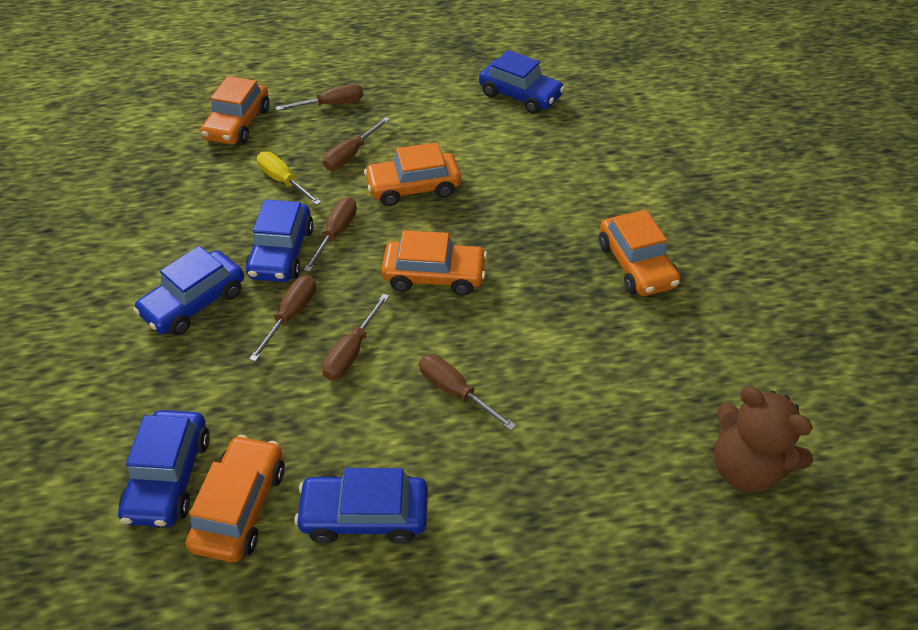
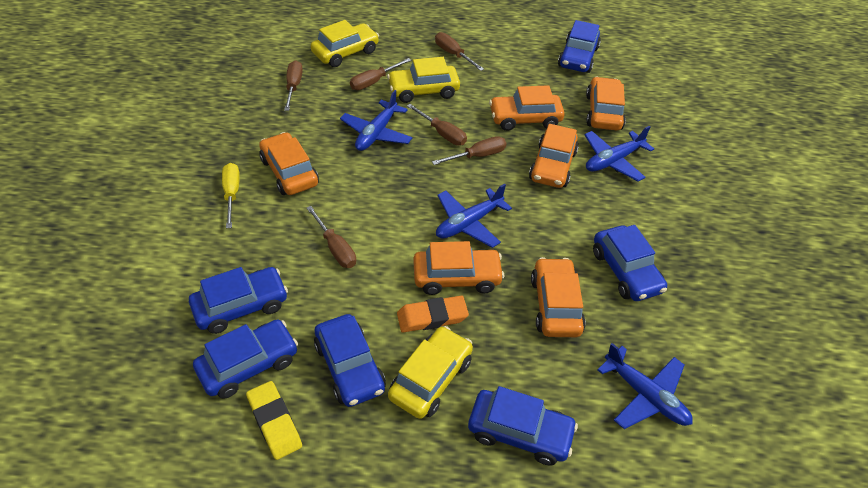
blue car: [118,410,210,527] [133,246,244,336] [245,199,314,282] [294,468,428,544] [479,50,565,114] = 5 -> [189,267,288,334] [193,320,298,399] [314,314,386,407] [468,386,578,466] [558,20,601,73] [593,225,667,301] = 6
blue plane: none = 0 -> [340,90,413,151] [436,183,512,248] [585,126,654,182] [597,343,693,429] = 4
brown teddy bear: [714,387,813,492] = 1 -> none = 0
orange car: [186,435,285,562] [200,76,270,145] [364,142,461,206] [381,230,487,296] [599,210,680,296] = 5 -> [259,132,319,195] [413,241,504,295] [489,85,565,131] [529,124,579,188] [531,257,586,337] [586,77,626,130] = 6
orange eraser: none = 0 -> [397,296,469,333] = 1
yellow car: none = 0 -> [311,20,379,67] [387,57,460,103] [388,326,473,419] = 3
yellow eraser: none = 0 -> [246,381,302,460] = 1

